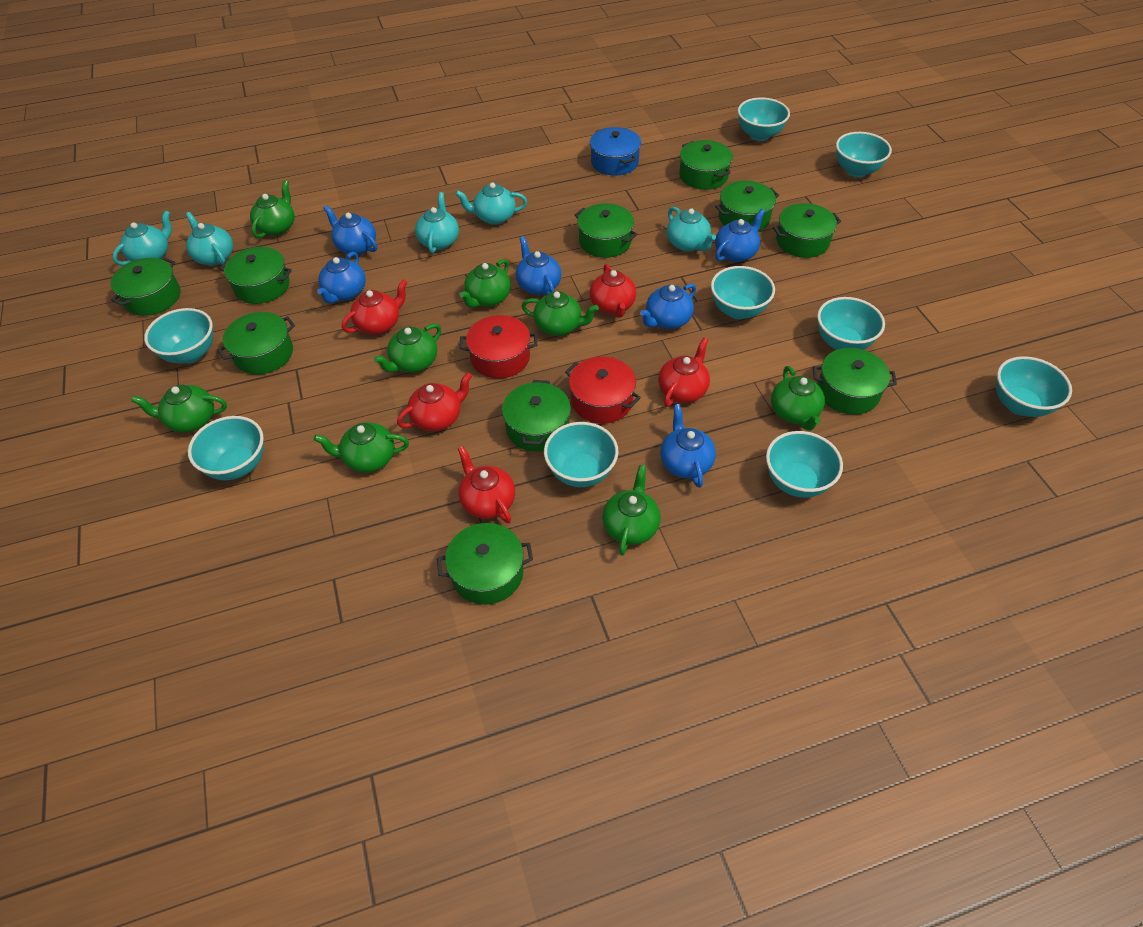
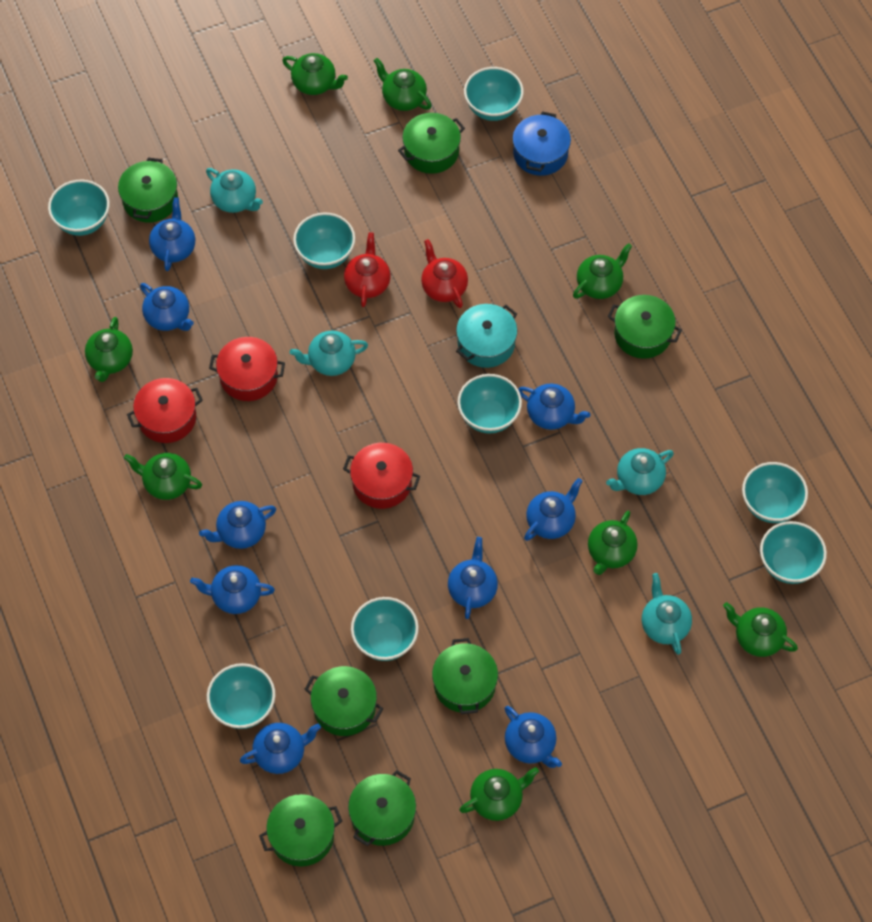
blue teapot: [317,252,366,304] [323,205,377,255] [516,236,561,295] [640,284,696,329] [660,404,716,488] [715,209,765,262] = 6 -> [140,283,194,331] [149,197,195,271] [190,565,275,614] [199,501,276,549] [240,723,321,774] [448,537,498,619] [504,706,562,768] [518,384,591,430] [524,478,582,541] = 9
green pot: [111,257,181,316] [217,312,295,375] [220,247,292,304] [437,523,533,605] [502,380,571,452] [575,203,637,258] [679,140,733,190] [715,181,779,231] [773,203,841,258] [813,348,897,415] = 10 -> [118,158,178,223] [259,794,342,867] [305,666,383,736] [348,770,416,846] [398,113,465,174] [432,638,498,714] [608,295,682,359] = 7
red pot: [459,315,537,379] [565,357,641,424] = 2 -> [127,378,203,443] [209,337,285,401] [343,443,420,509] = 3
red teapot: [342,279,408,334] [397,372,472,431] [458,446,515,523] [589,264,636,318] [658,338,710,407] = 5 -> [344,232,391,307] [421,239,468,308] = 2
turquoise bowl: [144,308,213,363] [188,416,264,480] [544,422,618,487] [711,266,775,319] [738,97,790,141] [766,431,843,498] [817,297,885,350] [836,132,892,177] [996,356,1072,417] = 9 -> [48,179,110,236] [207,663,275,729] [293,212,355,269] [351,597,419,661] [457,374,522,434] [464,67,524,121] [742,462,808,523] [760,521,827,584] = 8
turquoise pot: none = 0 -> [456,304,517,368] = 1
turquoise teapot: [112,210,172,266] [186,212,233,266] [415,192,459,253] [455,182,527,225] [667,207,716,252] = 5 -> [206,168,263,213] [290,331,368,376] [606,448,674,495] [642,573,692,655] = 4

